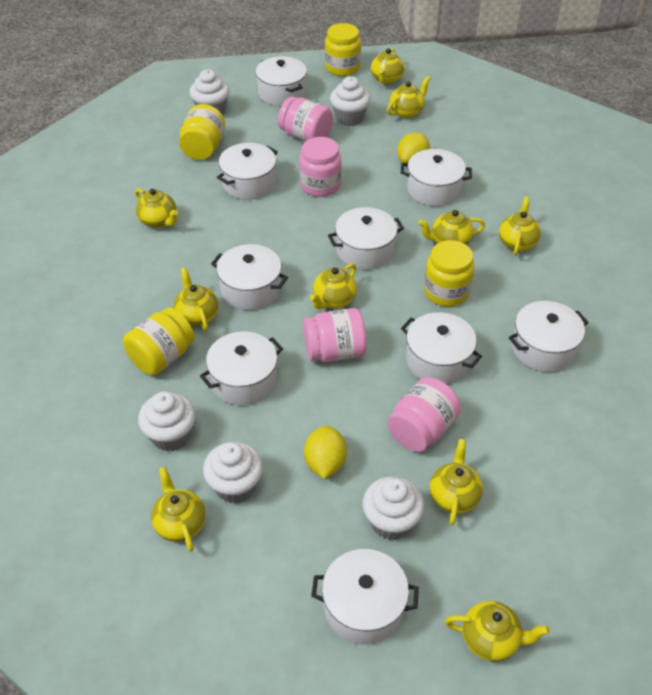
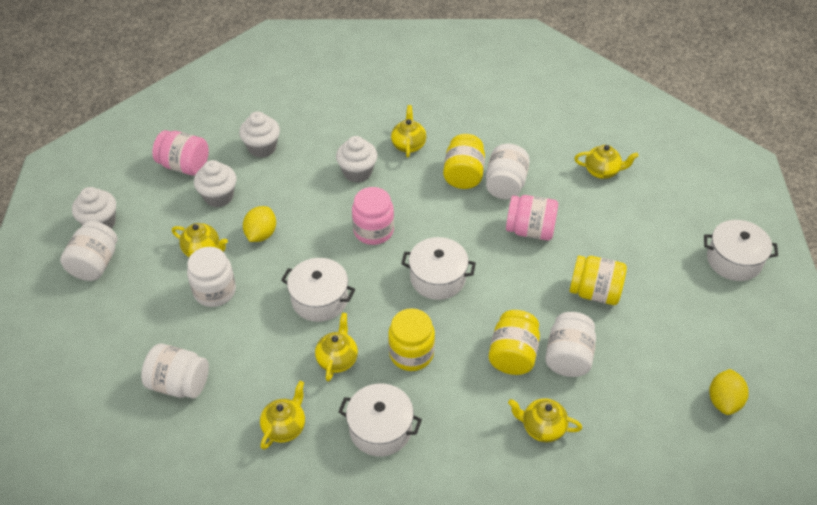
pink jar: [278,97,333,141] [299,137,341,197] [303,308,367,362] [387,377,461,452] = 4 -> [152,130,209,176] [352,187,394,245] [506,195,558,241] = 3
white cupcake: [138,391,196,452] [189,69,230,115] [203,442,263,504] [330,76,371,126] [363,476,424,540] = 5 -> [72,187,116,228] [194,160,237,207] [239,111,280,158] [336,136,378,183] = 4
white jar: none = 0 -> [60,221,117,281] [141,344,209,398] [187,247,236,307] [486,144,530,199] [545,312,596,377] = 5
white pot: [200,331,283,405] [211,244,288,310] [217,143,278,200] [255,56,307,106] [311,549,419,645] [328,207,404,270] [401,149,472,206] [401,312,482,384] [509,301,589,372] = 9 -> [281,258,355,322] [338,383,422,456] [401,237,476,300] [704,220,778,281] = 4
yellow teapot: [135,189,178,228] [151,467,206,552] [174,267,218,331] [310,263,357,309] [371,48,404,84] [387,76,430,118] [419,210,485,245] [430,439,483,525] [445,601,550,662] [499,197,541,256] = 10 -> [172,223,228,257] [260,381,305,450] [315,313,358,382] [391,105,426,158] [508,398,582,442] [574,145,639,179] = 6

